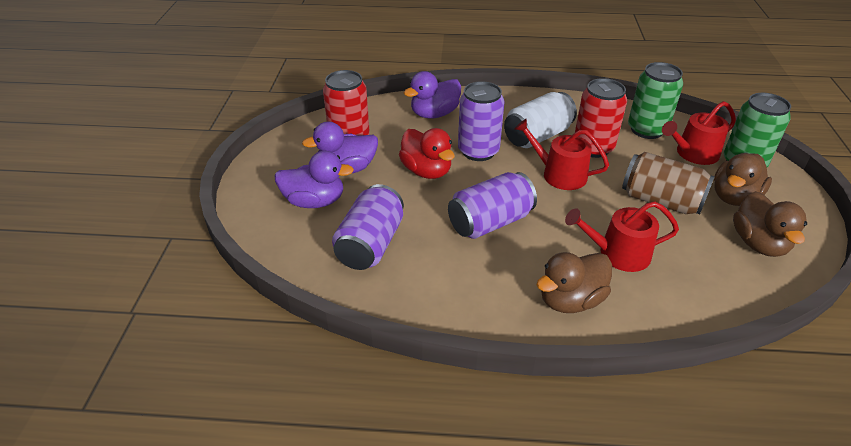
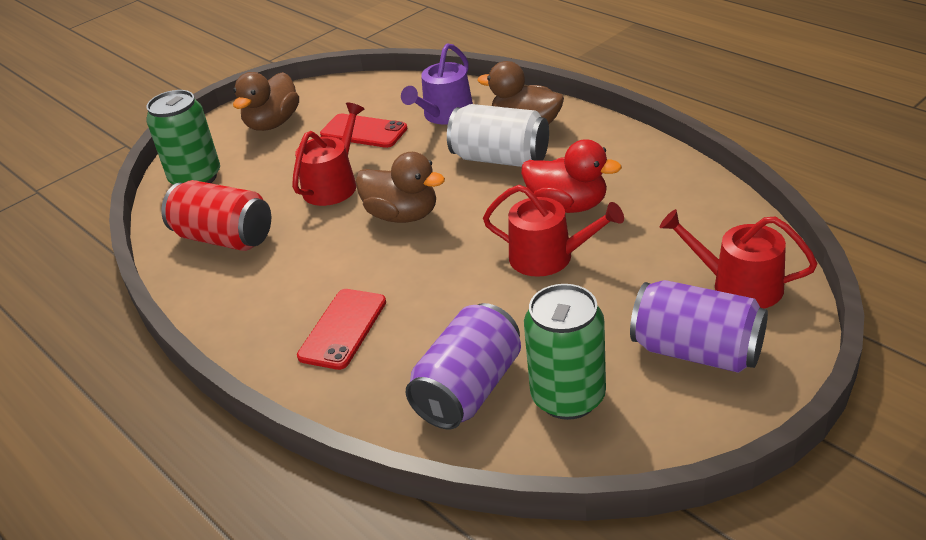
brown can: [622,152,715,215] = 1 -> none = 0
purple can: [332,184,404,270] [448,172,537,239] [458,81,505,161] = 3 -> [406,303,521,429] [630,280,768,373] = 2
purple duck: [274,151,354,208] [302,121,378,174] [404,71,461,118] = 3 -> none = 0
purple watering can: none = 0 -> [401,44,473,124] = 1
red can: [323,70,370,136] [575,78,627,158] = 2 -> [161,180,271,251] = 1
red phone: none = 0 -> [297,289,386,370] [320,114,408,148] = 2

